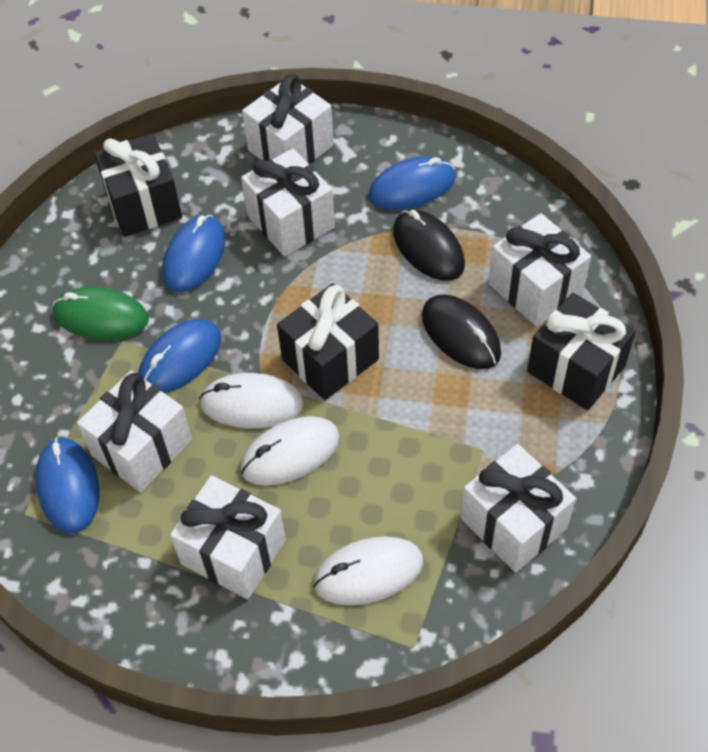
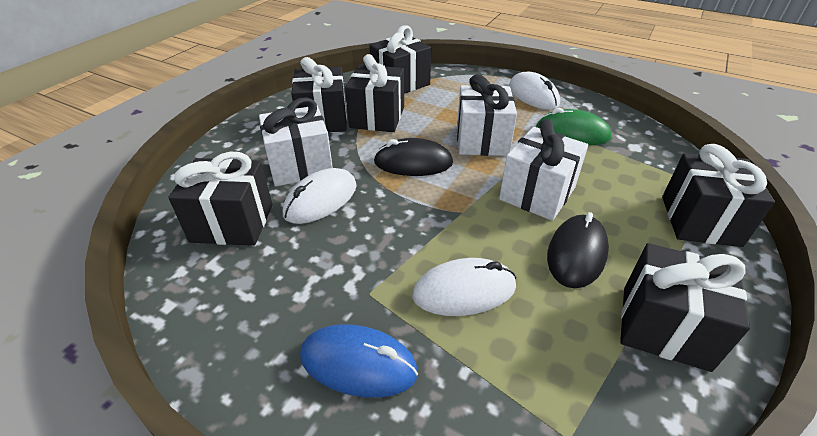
black gift: [94,133,182,237] [277,283,379,400] [527,293,636,410] = 3 -> [168,151,273,246] [291,57,347,132] [345,54,404,132] [369,25,431,94] [620,243,750,372] [662,144,775,247] = 6
blue mouse: [35,437,100,533] [138,319,221,393] [162,215,226,292] [368,156,456,210] = 4 -> [300,324,418,398] = 1
white gift: [77,370,192,492] [170,475,286,599] [241,148,335,257] [242,74,334,165] [461,444,576,572] [489,213,591,327] = 6 -> [259,97,333,186] [457,74,517,156] [499,119,588,221] = 3

